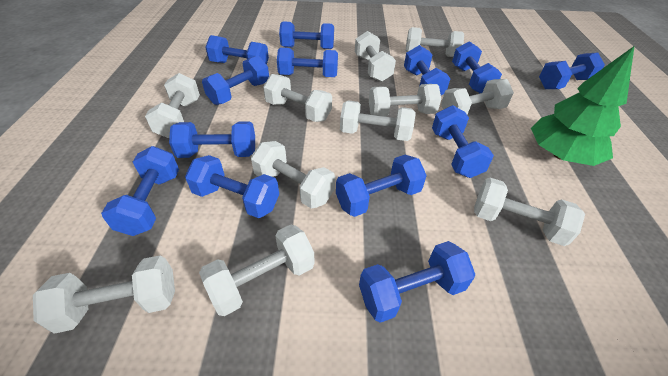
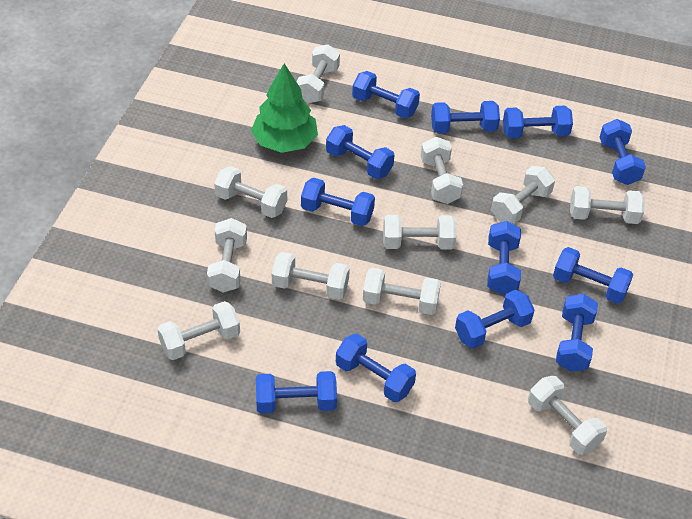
blue dumbbell: [101,146,179,236] [169,121,255,158] [185,155,279,218] [202,55,269,105] [205,35,269,65] [277,48,338,77] [279,21,334,49] [336,155,427,217] [359,241,476,323] [404,45,451,95] [432,105,494,178] [452,41,502,93] [539,52,605,89] = 13 -> [256,371,337,414] [301,178,375,226] [326,125,394,179] [336,334,416,402] [352,71,420,118] [431,101,500,133] [455,290,535,349] [487,221,521,295] [503,106,573,139] [553,247,633,304] [556,294,598,372] [599,119,646,185] = 12

